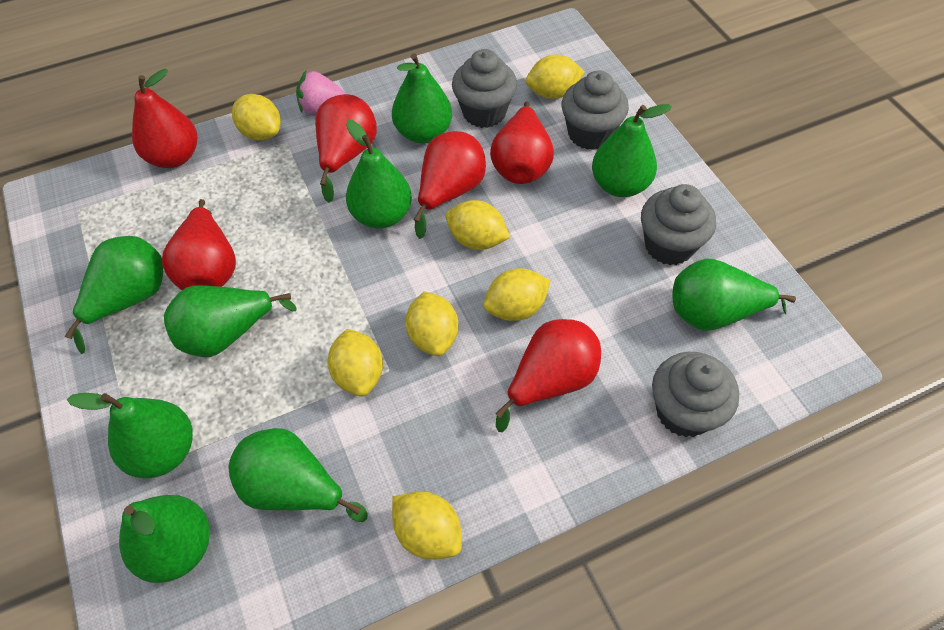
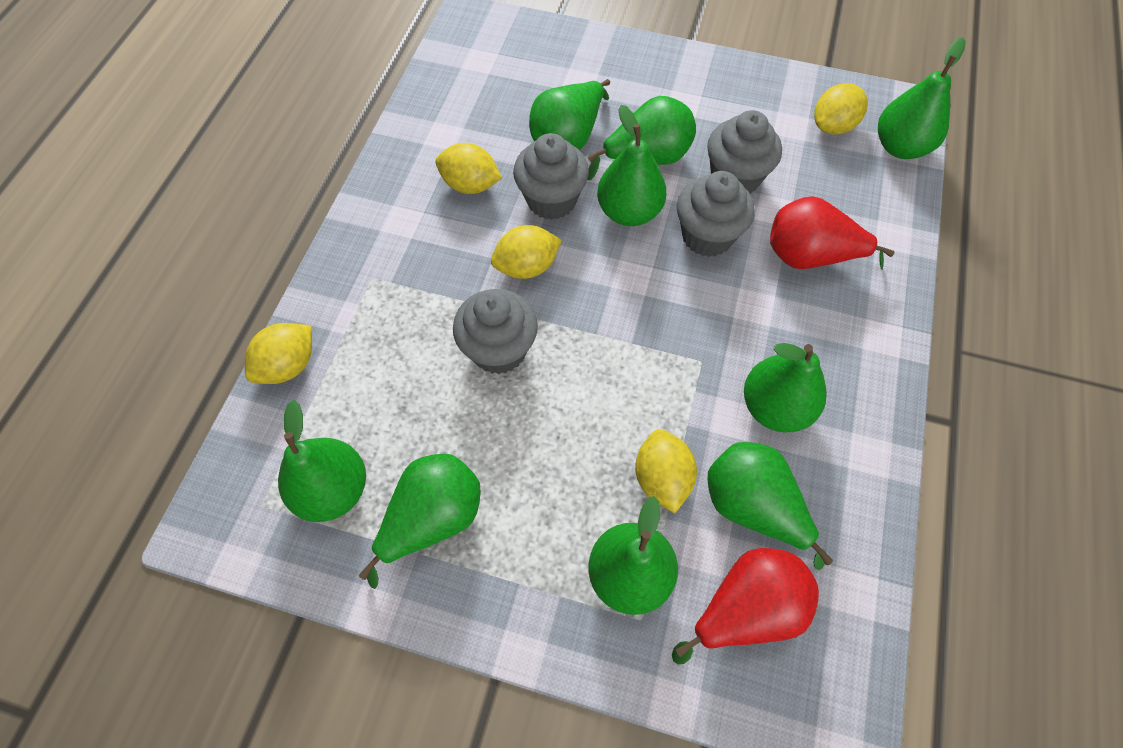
pink strawberry: [296,71,346,114] = 1 -> none = 0
red pear: [132,69,197,168] [162,199,236,290] [315,94,377,203] [413,131,486,239] [490,101,554,184] [495,319,601,432] = 6 -> [672,548,819,665] [770,196,895,270] = 2
yellow lemon: [232,94,281,141] [328,329,383,397] [392,491,462,560] [405,291,458,356] [446,200,510,250] [484,268,551,321] [526,55,585,99] = 7 -> [245,323,312,384] [436,143,502,194] [491,225,562,279] [635,429,697,513] [814,83,868,135] = 5

